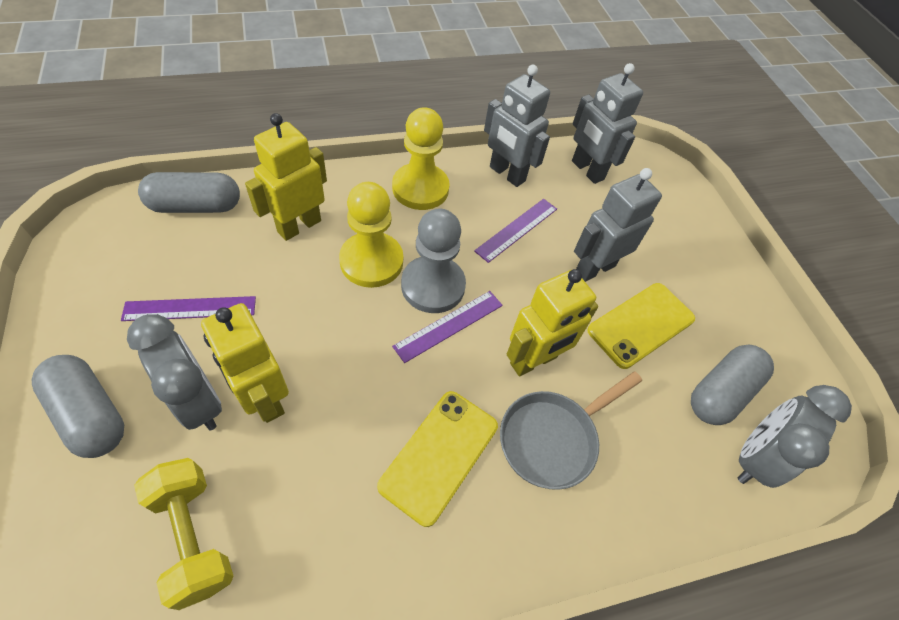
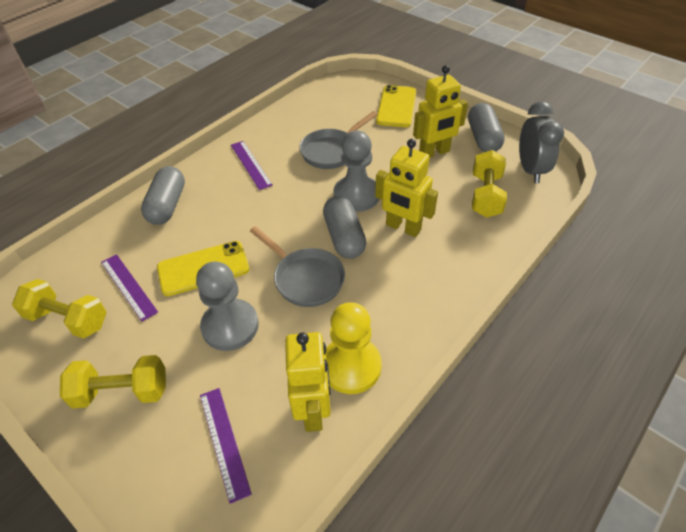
grey clock: [127,314,222,431] [738,385,852,488] = 2 -> [519,101,564,183] = 1
grey pan: [500,371,642,490] = 1 -> [250,226,345,307] [299,111,378,169] = 2
grey pawn: [401,209,466,313] = 1 -> [196,261,259,351] [334,131,379,212] = 2
grey robot: [484,65,550,187] [572,63,643,184] [574,168,662,282] = 3 -> none = 0
yellow dumbbell: [134,458,234,610] = 1 -> [12,279,107,339] [60,355,166,409] [472,150,507,218] = 3
yellow pawn: [339,182,403,288] [392,107,450,210] = 2 -> [326,302,382,394] = 1

